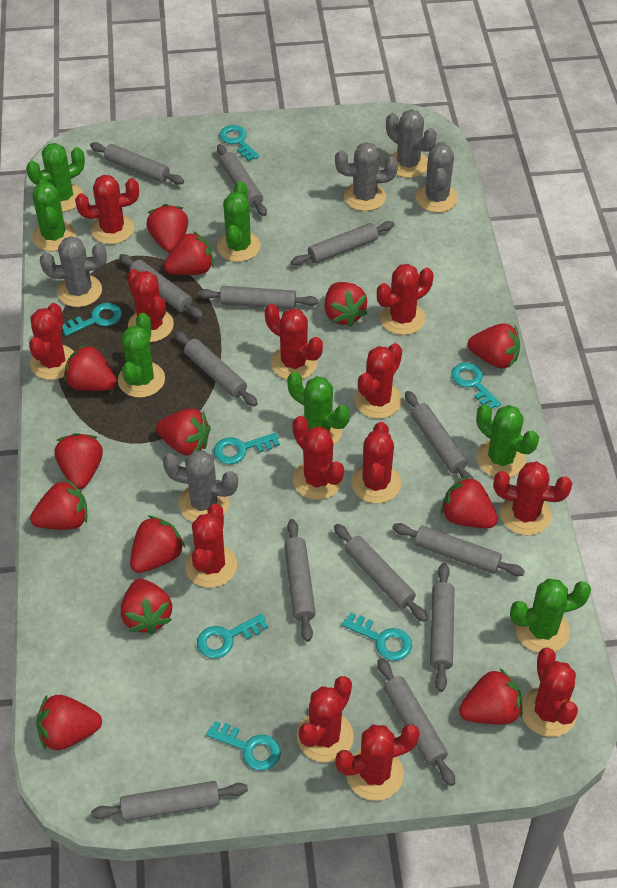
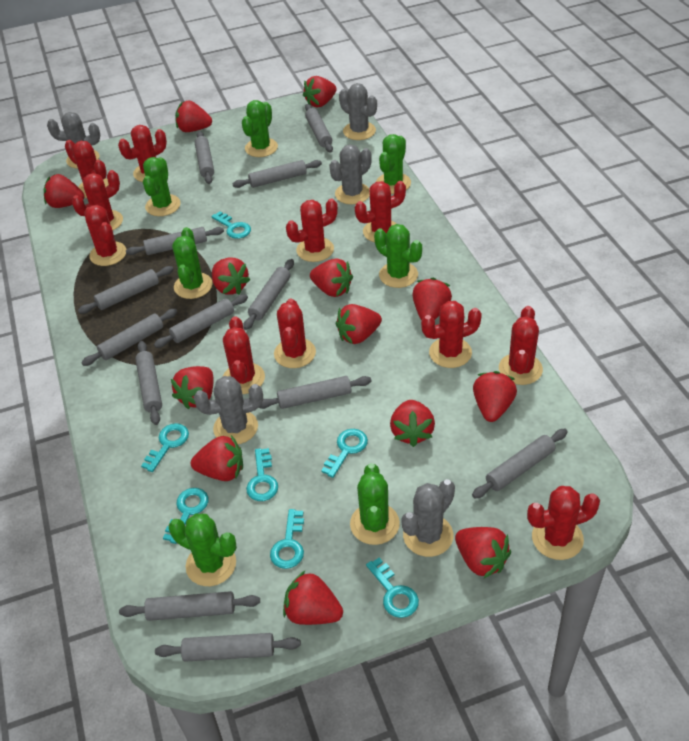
red cactus: [29,303,74,380] [75,175,139,244] [127,269,174,342] [185,504,237,588] [265,304,323,379] [292,416,344,500] [297,676,354,762] [335,724,420,801] [351,422,401,503] [354,343,402,419] [377,264,433,335] [493,462,572,535] [522,648,578,737] = 13 -> [65,140,109,198] [72,170,123,230] [84,205,126,266] [118,125,167,182] [223,316,265,394] [274,298,316,368] [286,198,338,262] [355,181,406,242] [421,301,482,368] [499,306,543,385] [527,486,600,560] = 11

